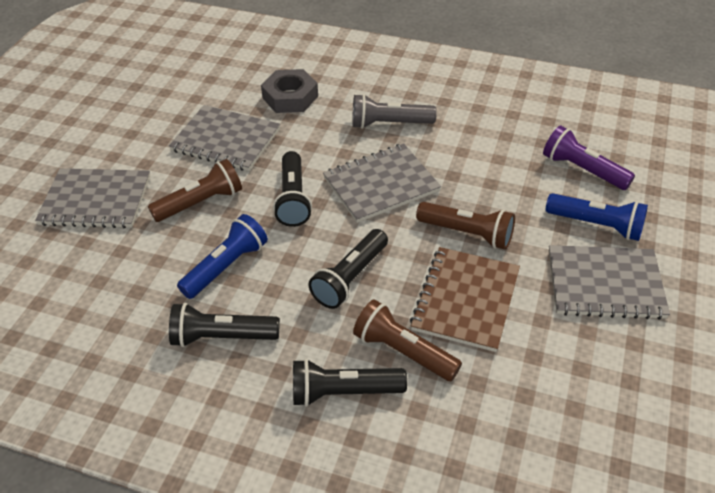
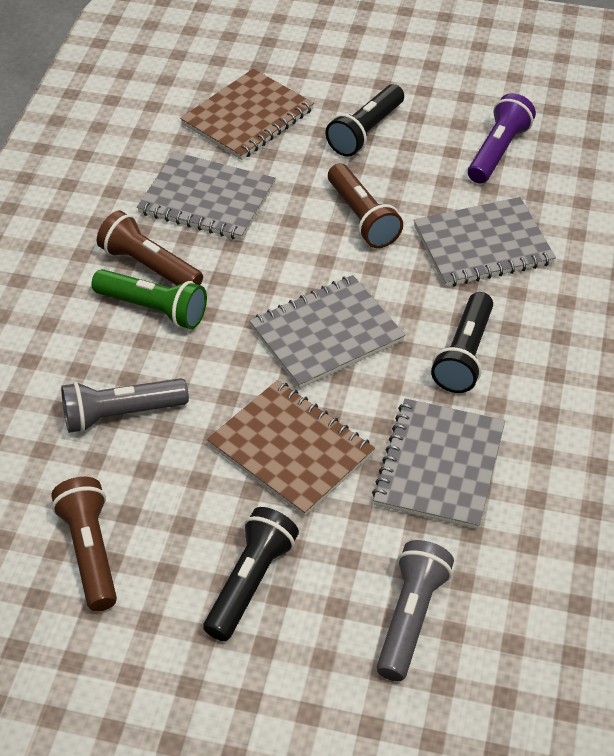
black flashlight: [169,303,280,347] [273,151,312,227] [293,359,407,407] [308,229,388,309] = 4 -> [204,507,299,641] [326,84,404,157] [431,292,493,393] = 3
blue flashlight: [177,214,268,299] [546,193,648,241] = 2 -> none = 0
brown notebook: [410,247,520,352] = 1 -> [180,69,314,160] [207,380,375,516] = 2
green flashlight: none = 0 -> [91,269,207,329] = 1
grey flashlight: [352,94,437,129] = 1 -> [61,378,189,433] [377,540,454,681] = 2
grey nut: [261,69,318,113] = 1 -> none = 0

